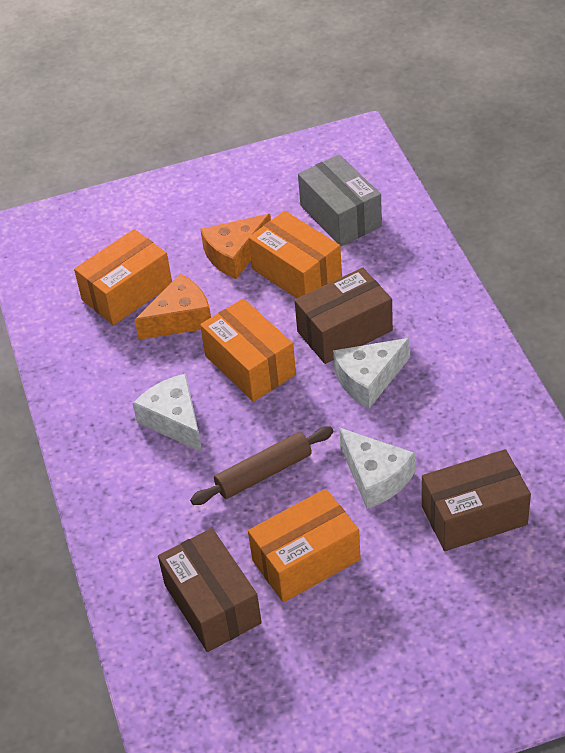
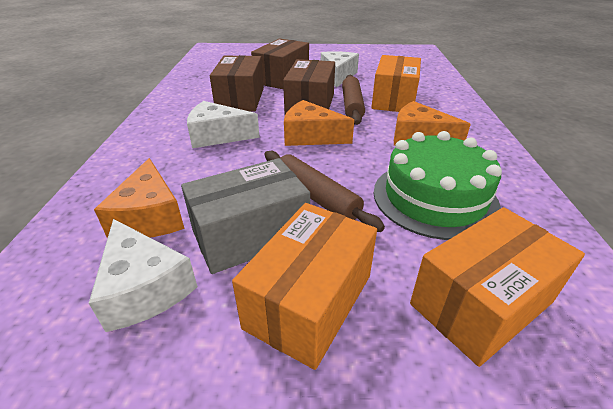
brown rolling pin: [190,427,334,505] = 1 -> [264,151,385,232] [342,75,365,125] = 2
green cake: none = 0 -> [374,131,502,240] = 1
orange box: [74,229,172,325] [200,299,296,402] [248,489,361,602] [249,211,342,299] = 4 -> [232,203,377,370] [371,55,421,112] [410,207,585,367] = 3
orange cheese: [135,274,211,340] [200,214,271,279] = 2 -> [94,158,185,238] [284,100,354,146] [394,101,471,146] = 3

